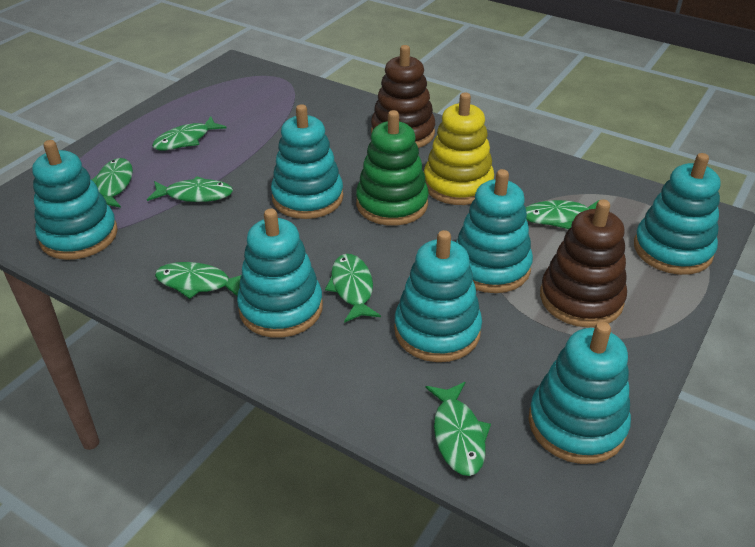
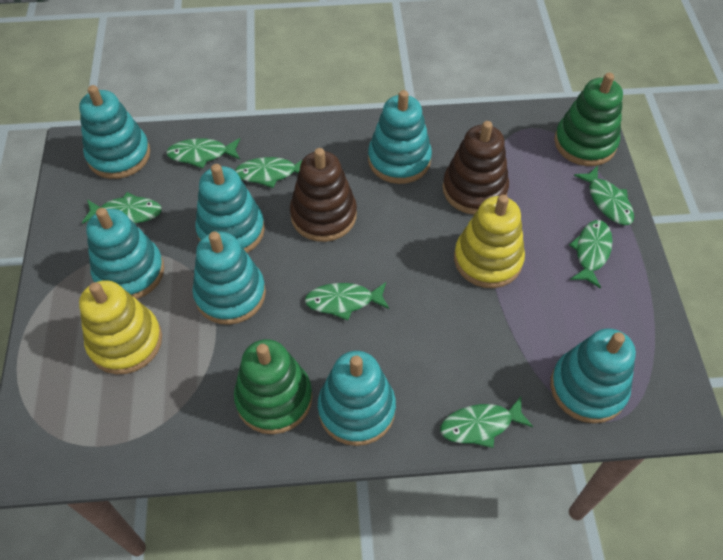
green stacking toy: [356,110,429,226] = 1 -> [234,339,313,434] [554,73,623,166] = 2
yellow stacking toy: [424,92,494,205] = 1 -> [79,280,162,374] [454,195,525,288] = 2

